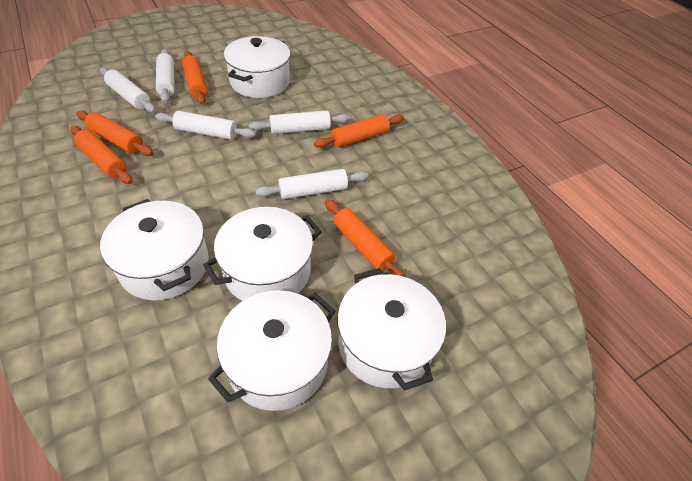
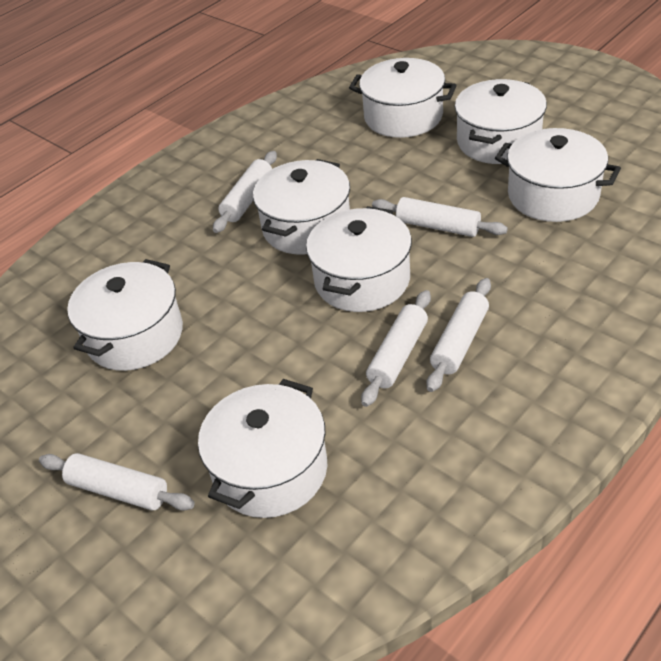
orange rolling pin: [70,126,133,184] [76,110,154,156] [182,51,207,105] [314,114,404,148] [325,199,406,277] = 5 -> none = 0
white pot: [100,199,209,300] [203,207,322,301] [208,290,335,411] [224,36,290,98] [337,268,446,391] = 5 -> [67,259,183,371] [198,379,327,518] [253,159,350,255] [306,206,412,312] [349,58,457,138] [455,79,547,164] [495,128,621,222] = 7

